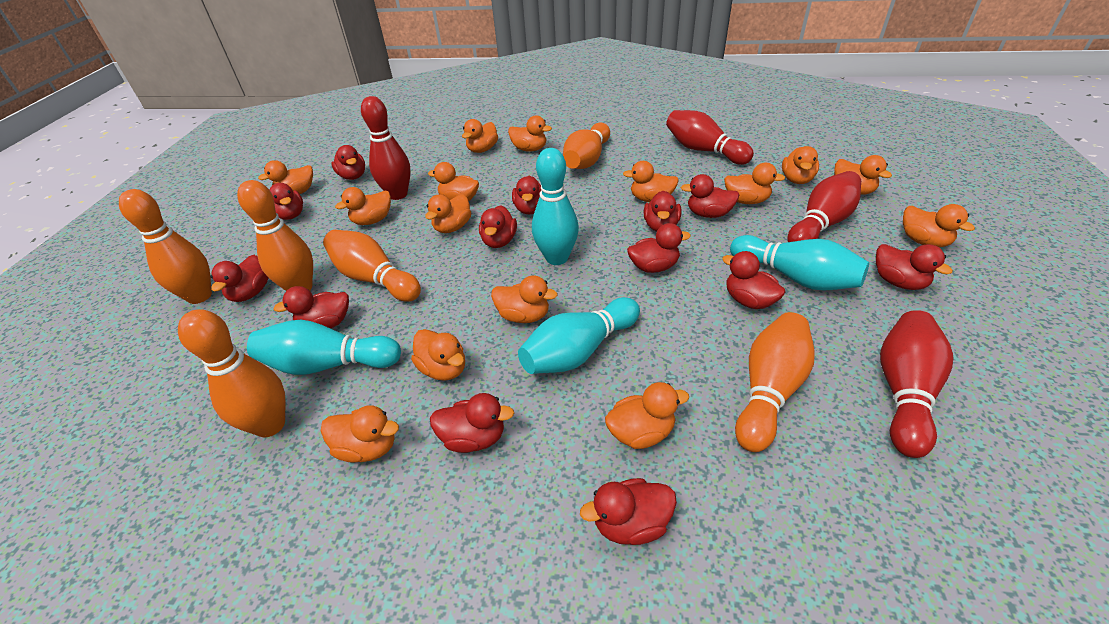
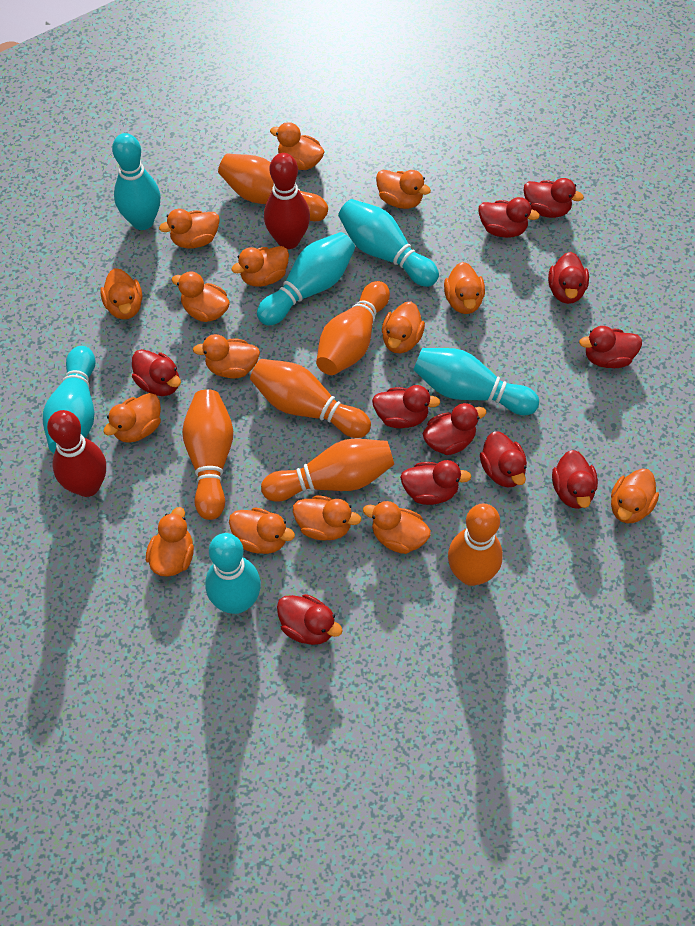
red bowling pin: [361,96,411,200] [666,110,754,165] [787,171,861,242] [880,310,954,458] = 4 -> [47,410,106,497] [264,153,310,249] = 2
red duck: [210,255,268,302] [270,183,303,220] [274,286,349,329] [331,145,365,180] [430,393,514,453] [479,205,517,248] [512,176,541,214] [580,478,677,545] [627,223,691,273] [644,191,681,232] [681,174,739,218] [722,251,785,309] [876,244,953,290] = 13 -> [132,349,181,396] [277,594,343,645] [372,385,440,428] [400,460,472,505] [423,403,486,455] [479,197,540,238] [480,431,527,487] [523,178,584,218] [548,252,589,304] [552,450,598,509] [579,326,642,368] = 11
turquoise bowling pin: [247,320,401,375] [518,297,640,374] [532,148,579,265] [730,235,869,290] = 4 -> [43,346,96,453] [112,133,161,230] [205,533,261,614] [257,232,355,326] [338,199,439,287] [413,348,539,415] = 6

